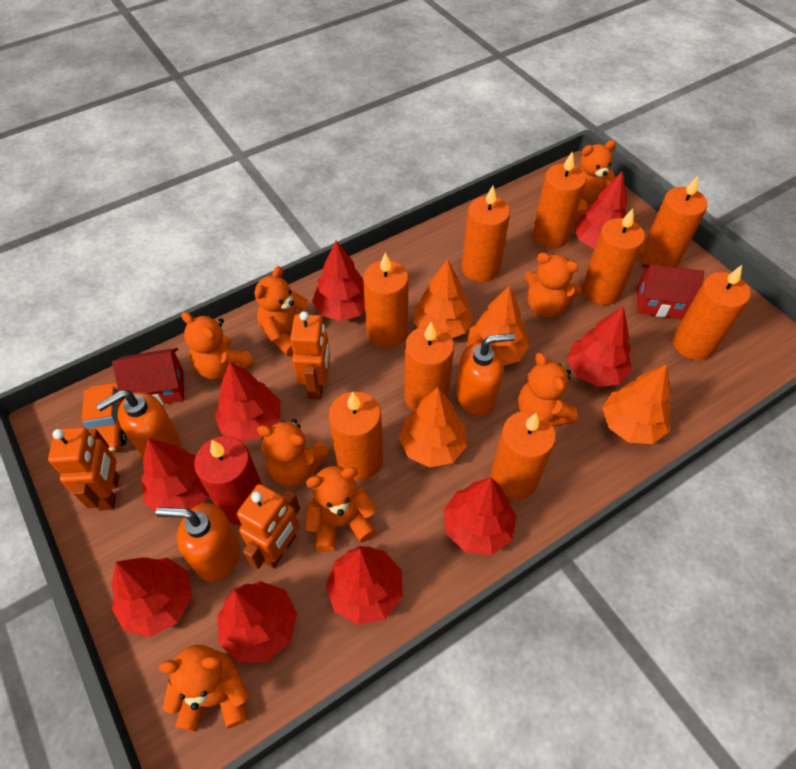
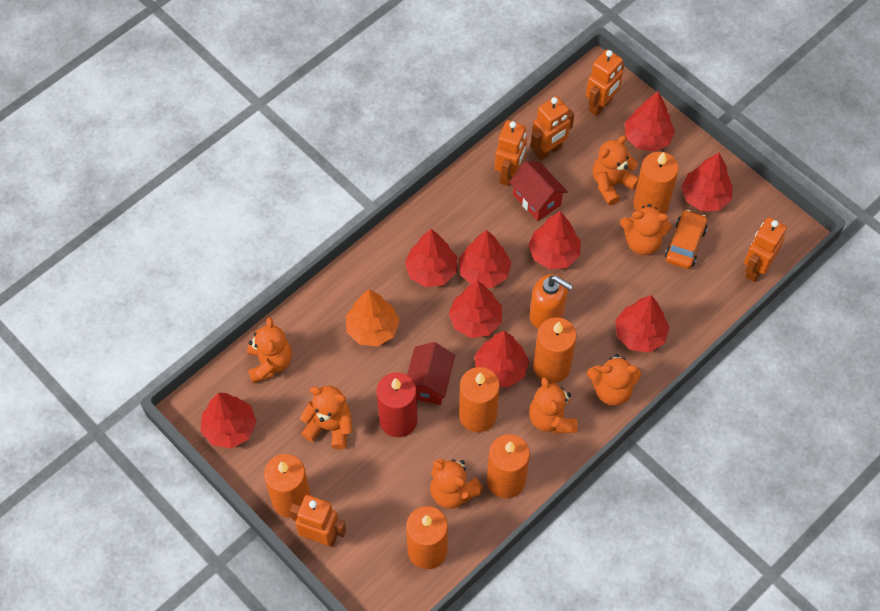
orange candle: [329,391,383,481] [363,252,409,348] [404,322,454,411] [462,186,510,282] [490,411,556,500] [532,151,586,249] [582,208,645,305] [641,176,707,268] [673,265,751,360] = 9 -> [264,454,311,518] [406,506,448,569] [459,367,500,432] [487,434,530,498] [533,317,577,383] [633,152,679,214] = 6
orange robot: [48,427,119,510] [237,484,300,569] [290,311,330,399] = 3 -> [290,495,346,547] [495,120,527,186] [530,96,574,161] [586,49,624,116] [744,217,787,282] = 5
orange soap dispenser: [96,390,181,458] [156,503,240,582] [456,333,515,416] = 3 -> [530,274,573,329] = 1
orange teddy bear: [159,645,249,732] [181,312,254,380] [255,266,308,356] [257,419,330,486] [305,466,376,552] [518,353,578,426] [524,253,582,317] [576,140,616,219] = 8 -> [247,317,292,383] [300,386,352,450] [430,459,483,509] [529,377,577,434] [587,354,641,406] [592,135,639,205] [620,204,672,255] = 7
orange tree: [399,387,467,468] [413,259,473,338] [467,285,530,366] [602,364,671,444] = 4 -> [346,289,400,346] = 1

